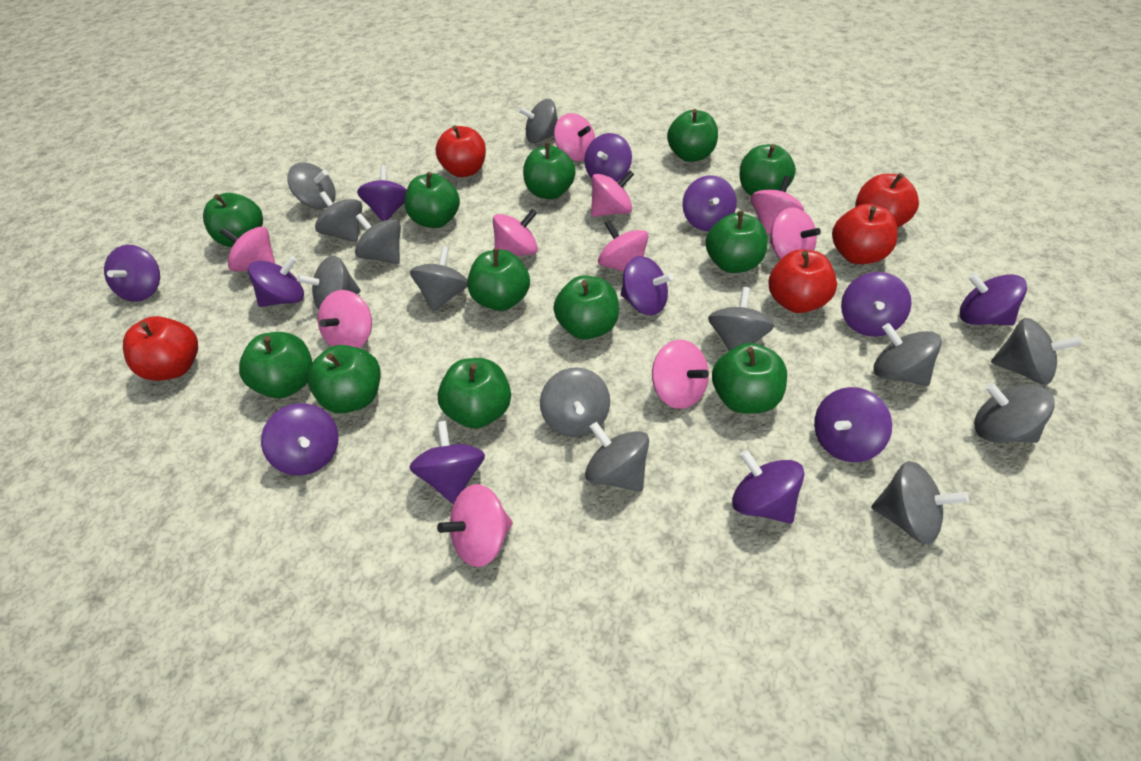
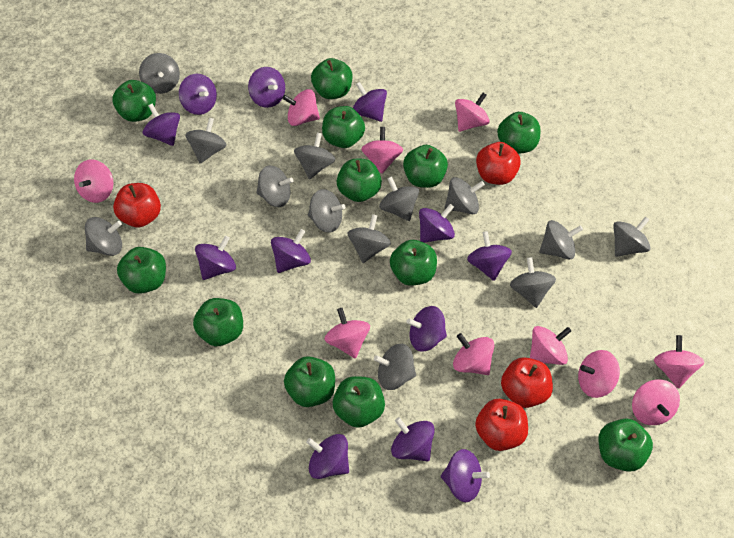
red apple: [123,316,198,381] [436,125,486,177] [769,249,837,313] [832,204,898,264] [855,173,919,228] = 5 -> [113,183,161,228] [475,399,528,451] [476,142,521,185] [501,357,553,408] = 4

